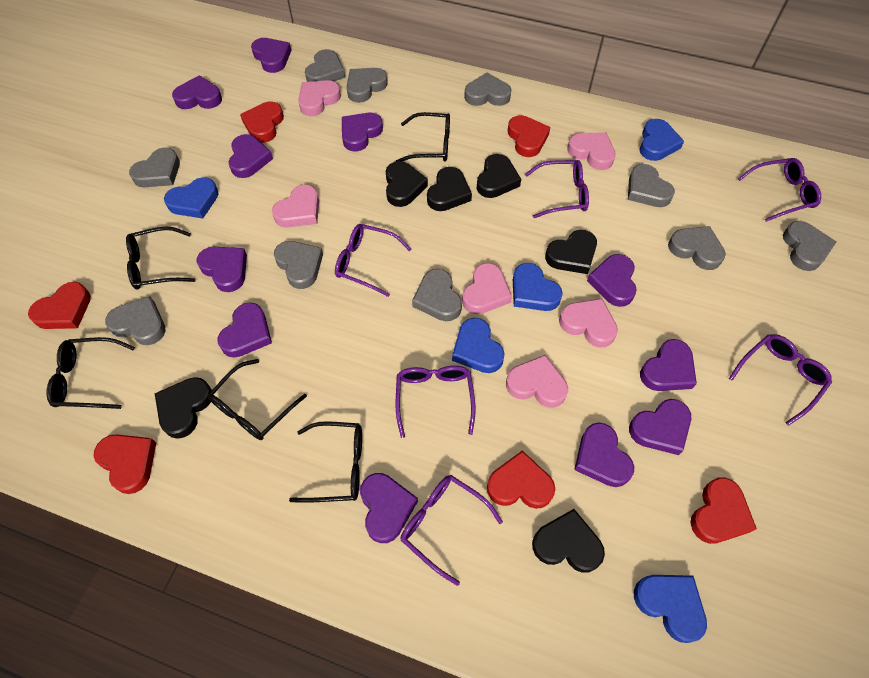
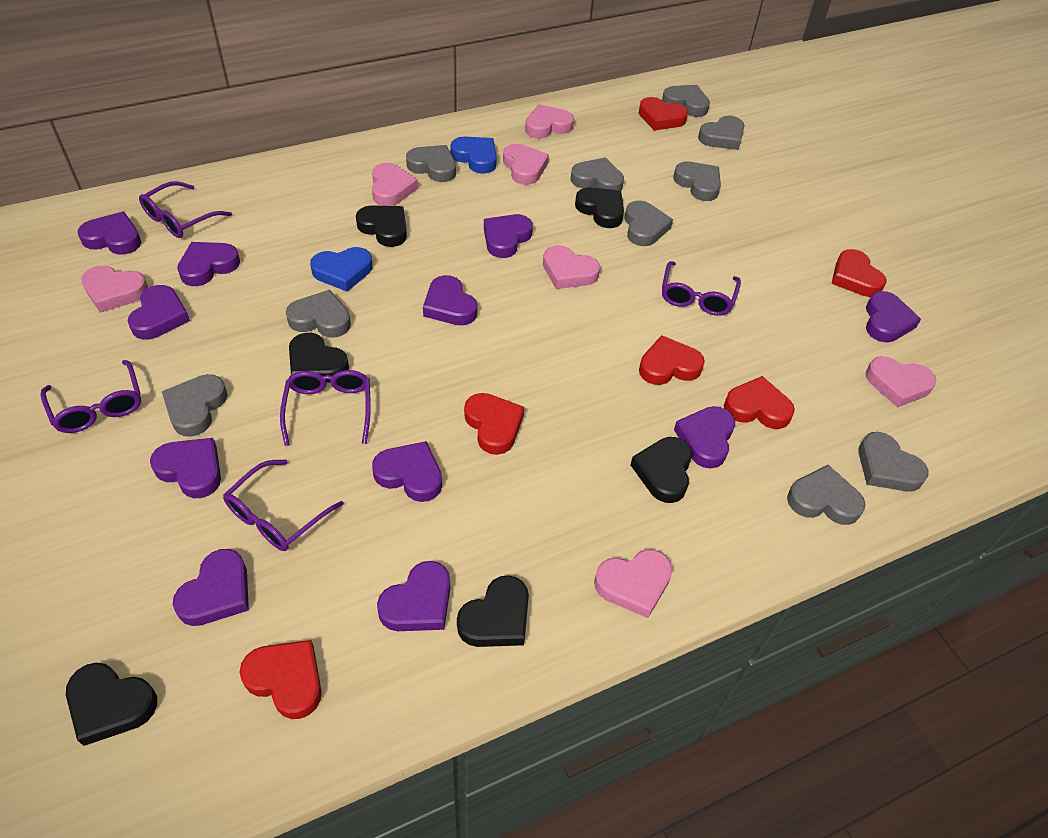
black glasses: [46,337,135,409] [126,226,195,290] [208,359,307,440] [289,421,362,503] [396,112,450,162] = 5 -> none = 0
blue heart: [164,177,219,219] [452,318,505,373] [513,263,563,311] [634,575,707,643] [640,119,684,161] = 5 -> [310,247,373,292] [450,137,497,174] = 2
pink heart: [272,185,319,227] [298,80,341,116] [462,263,512,314] [506,355,568,408] [559,299,618,348] [567,132,616,170] = 6 -> [81,266,148,313] [372,163,418,206] [503,144,549,185] [525,104,574,139] [543,245,600,289] [594,549,673,618] [865,356,937,408] = 7
purple glasses: [335,224,411,297] [396,366,476,438] [401,475,503,586] [525,160,589,218] [729,334,832,426] [738,158,821,222] = 6 -> [40,360,141,433] [139,181,232,238] [223,459,344,551] [280,370,371,446] [662,261,741,316] = 5

